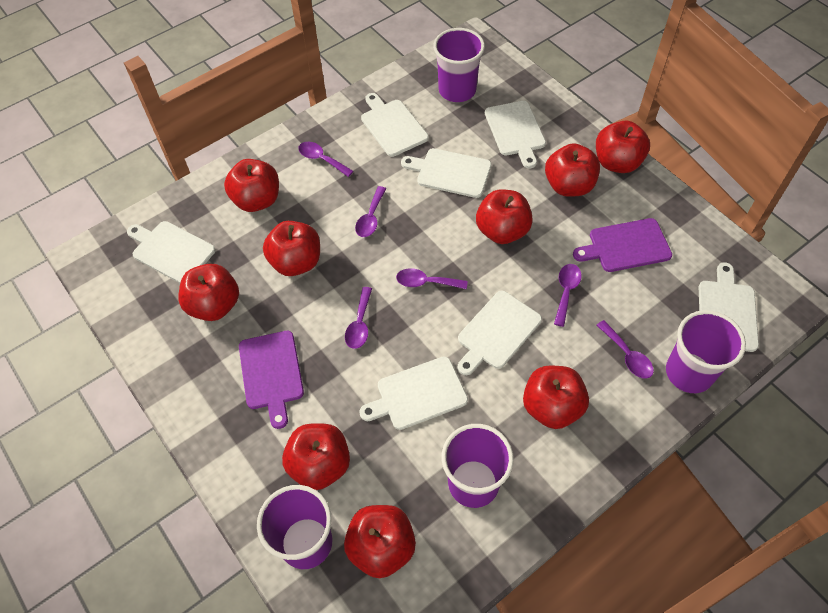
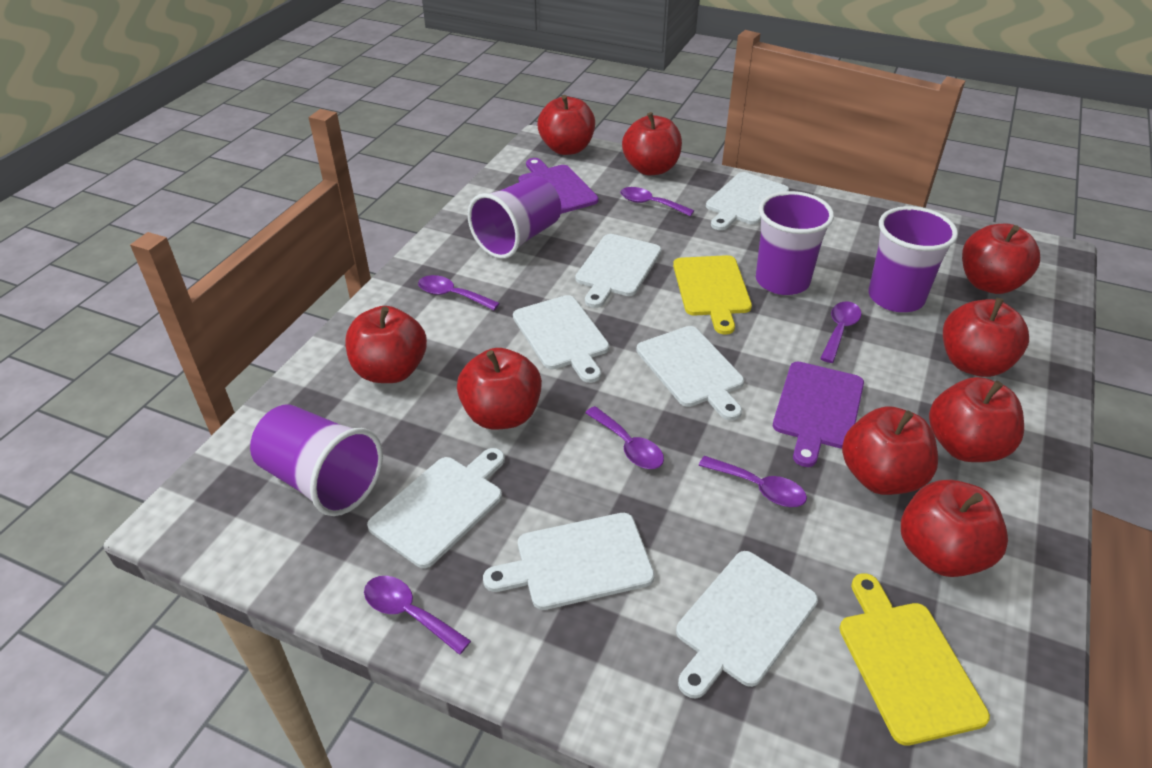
yellow cutting board: none = 0 -> [673,255,752,335] [839,573,990,746] = 2

